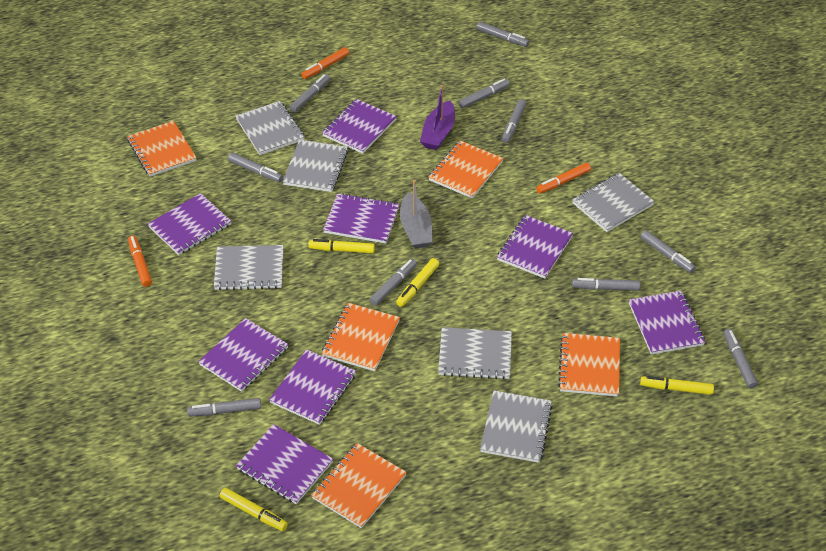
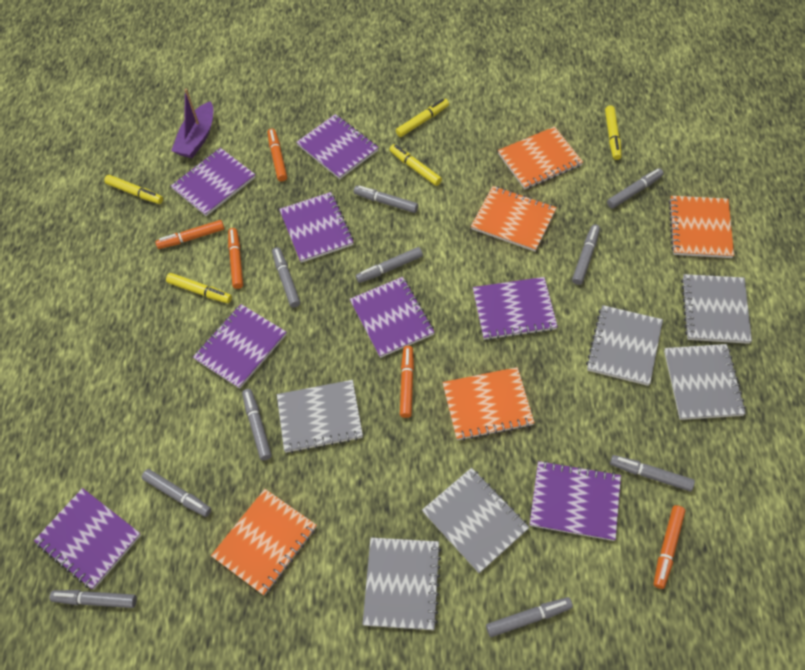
grey boat: [400,180,433,249] = 1 -> none = 0
orange marker: [128,235,152,287] [301,47,349,79] [536,163,591,194] = 3 -> [155,220,224,249] [228,228,243,289] [268,129,287,181] [400,346,414,418] [654,505,685,589] = 5
yellow marker: [220,488,288,531] [308,239,375,253] [396,258,439,307] [640,376,714,395] = 4 -> [104,175,163,204] [166,273,232,303] [389,144,442,186] [396,99,449,137] [605,105,622,160] = 5

